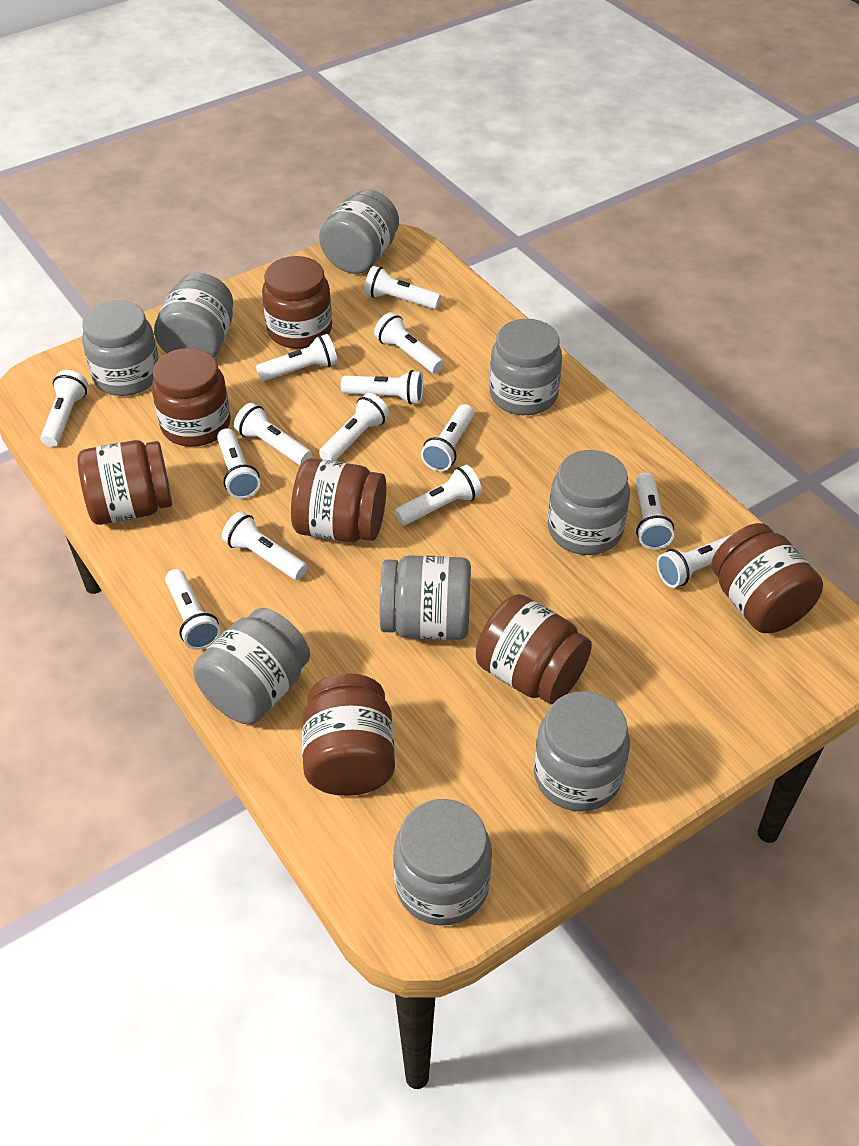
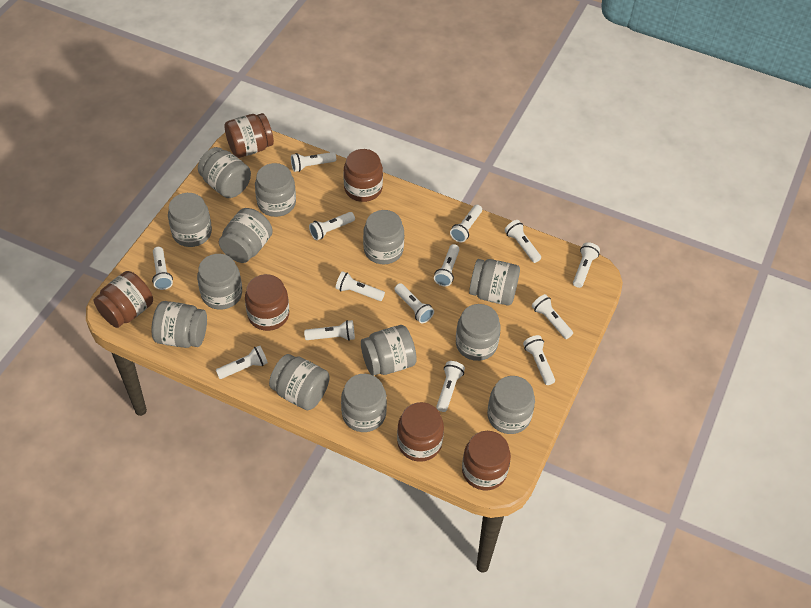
brown jar: [78,440,172,525] [152,348,231,447] [262,256,332,349] [291,458,386,542] [302,673,395,796] [476,594,592,704] [711,523,823,633] = 7 -> [94,271,153,328] [225,113,274,158] [245,274,289,331] [343,149,383,202] [397,402,444,462] [462,431,511,490] = 6
grey jar: [82,300,159,396] [154,273,233,358] [193,608,310,724] [319,190,399,274] [379,555,471,640] [393,799,492,926] [490,319,562,415] [534,691,630,812] [548,450,630,555] = 9 -> [151,301,207,348] [168,193,212,247] [197,254,242,310] [198,147,251,198] [219,208,273,263] [255,163,296,217] [269,354,329,410] [341,374,387,432] [361,325,417,376] [363,210,404,264] [456,304,501,361] [469,259,520,305] [487,376,535,434] = 13

